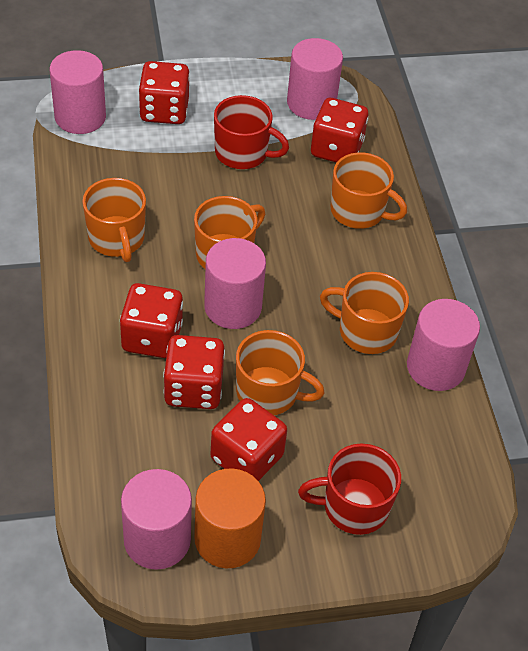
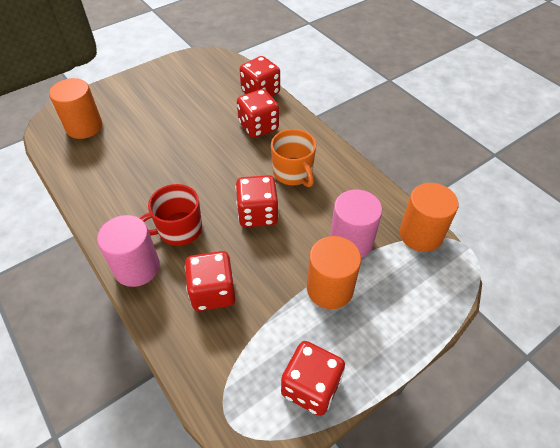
orange cylinder: [194,468,266,568] = 1 -> [49,78,102,139] [307,236,361,309] [399,183,459,252] = 3
orange mug: [82,178,146,262] [194,196,265,269] [236,330,325,415] [320,272,409,354] [331,152,407,229] = 5 -> [271,129,316,187] = 1
pink cylinder: [50,50,106,134] [121,469,192,570] [204,238,266,329] [287,38,343,120] [407,299,480,391] = 5 -> [97,215,160,287] [330,190,382,258] = 2
red mug: [214,95,289,169] [298,444,401,535] = 2 -> [140,184,202,246] = 1

